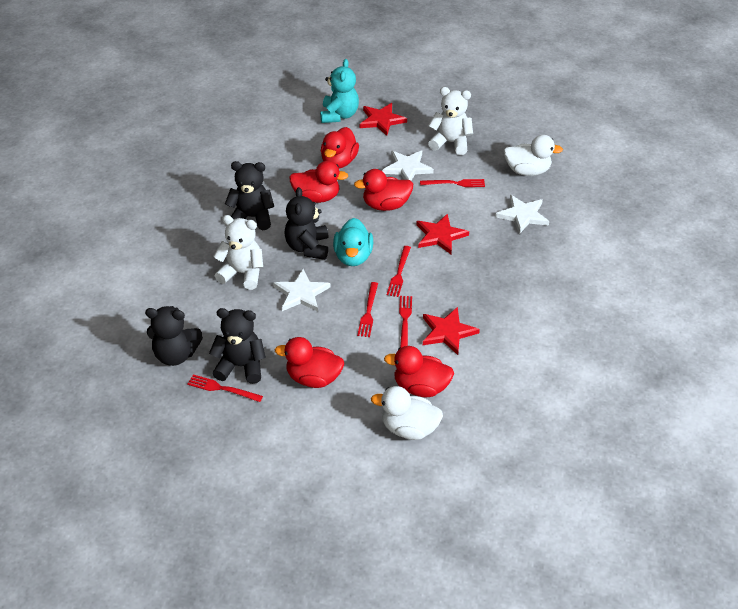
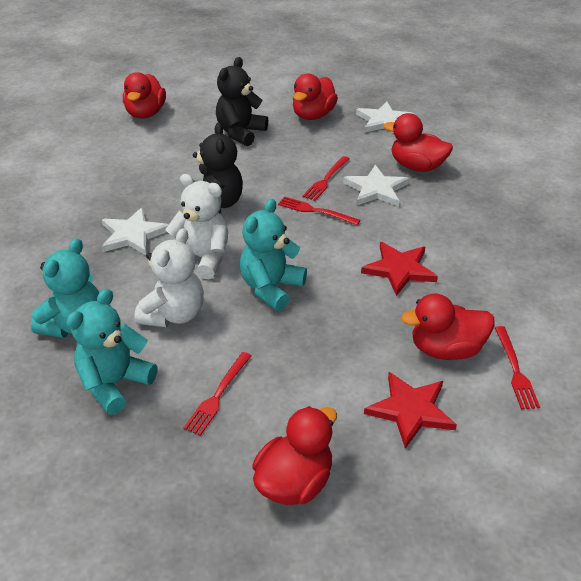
black teddy bear: [145,306,203,366] [209,308,266,384] [225,161,274,230] [285,187,329,260] = 4 -> [193,123,243,213] [216,57,268,146] = 2
red fork: [187,374,263,402] [357,282,378,337] [387,246,411,297] [399,296,412,348] [420,179,485,187] = 5 -> [184,352,251,436] [278,196,361,225] [303,156,350,201] [495,326,540,409] = 4
red star: [359,103,407,136] [416,214,469,254] [423,307,480,355] = 3 -> [361,242,438,296] [364,372,457,449] = 2
turquoise duck: [333,218,373,266] = 1 -> none = 0
turquoise teddy bear: [320,59,359,123] = 1 -> [31,238,99,338] [66,289,158,415] [240,199,307,311] = 3
white duck: [371,386,443,440] [504,135,563,176] = 2 -> none = 0

